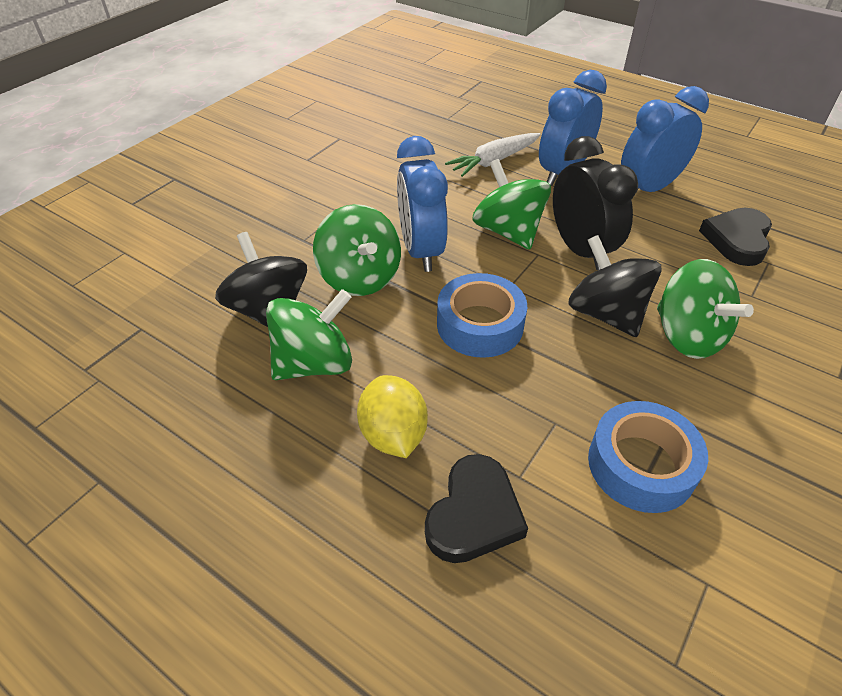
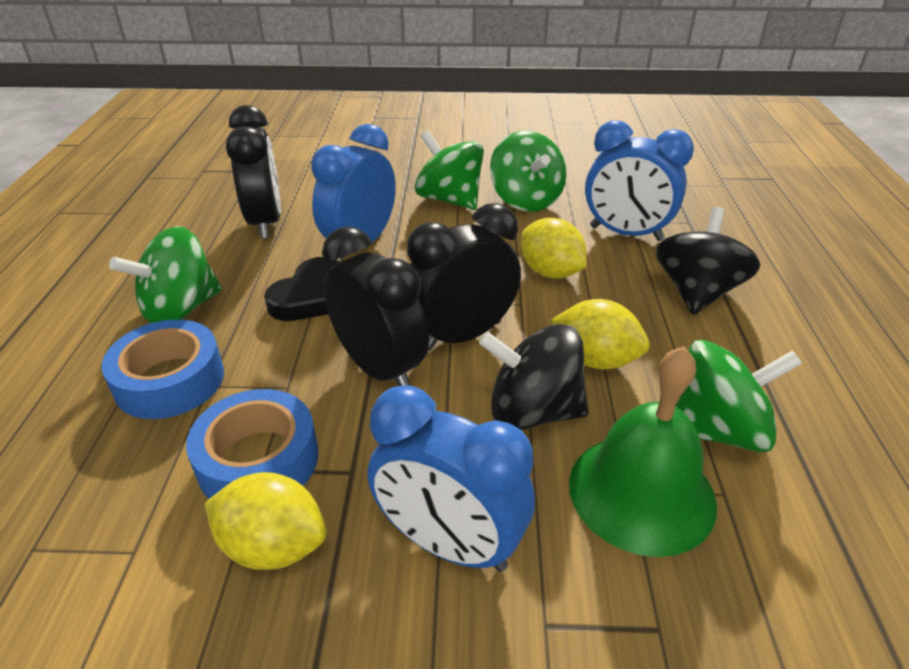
black clock: [553,136,638,270] = 1 -> [226,105,281,239] [322,226,429,386] [407,203,521,351] = 3
black heart: [425,454,528,563] [699,208,772,266] = 2 -> [264,257,340,321] = 1
green bell: none = 0 -> [569,347,717,557] = 1
white carrot: [445,133,541,177] = 1 -> none = 0
yellow lemon: [357,375,428,458] = 1 -> [204,472,327,570] [521,218,587,278] [551,299,650,369] = 3

